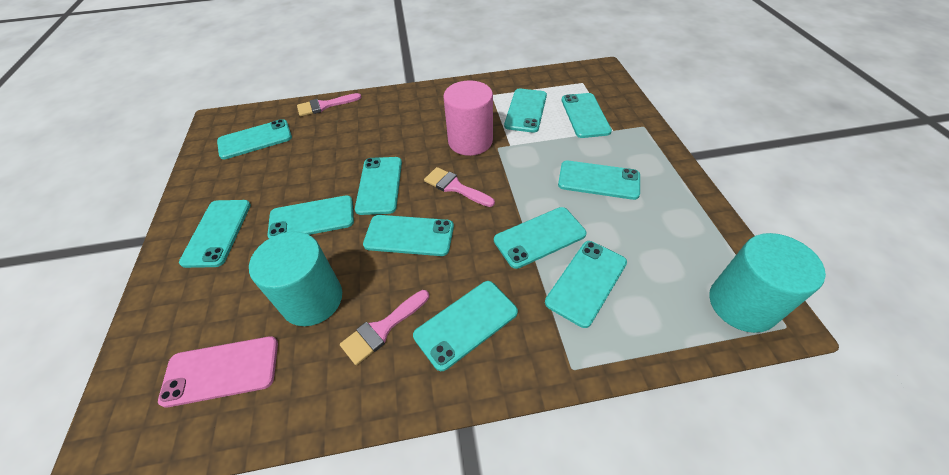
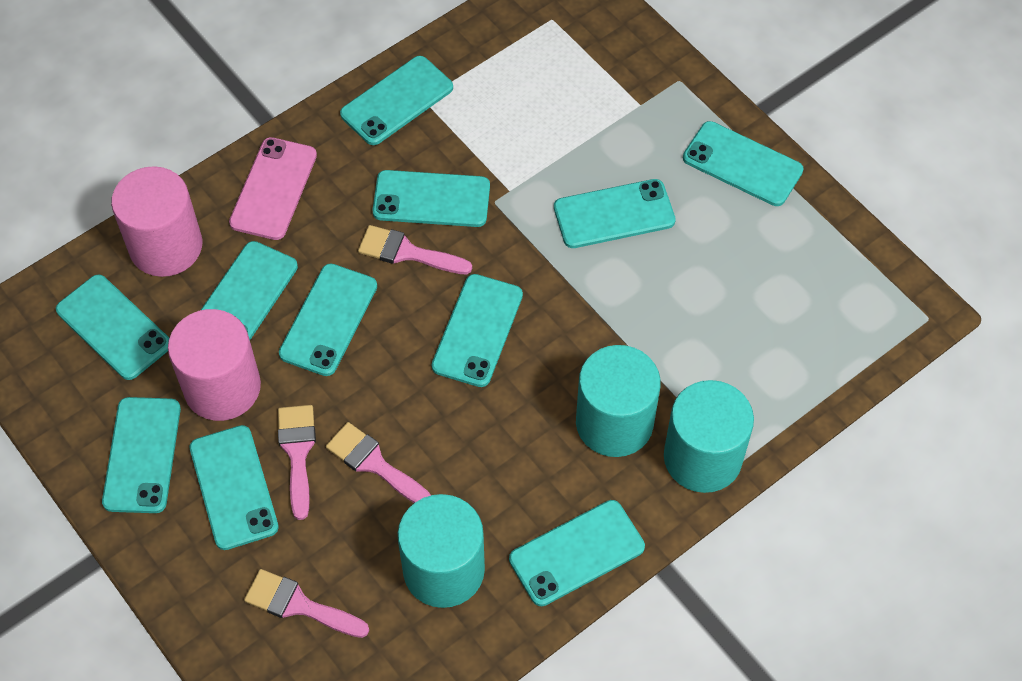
pink brush: [297,93,361,116] [340,290,429,365] [424,167,495,207] = 3 -> [244,569,369,638] [278,405,316,520] [326,422,431,503] [358,225,472,274] = 4
pink cylinder: [443,80,493,156] = 1 -> [111,166,202,277] [168,309,261,421] = 2
turquoise cylinder: [249,231,342,326] [709,233,826,333] = 2 -> [398,494,485,608] [576,345,661,457] [664,380,754,493] = 3

